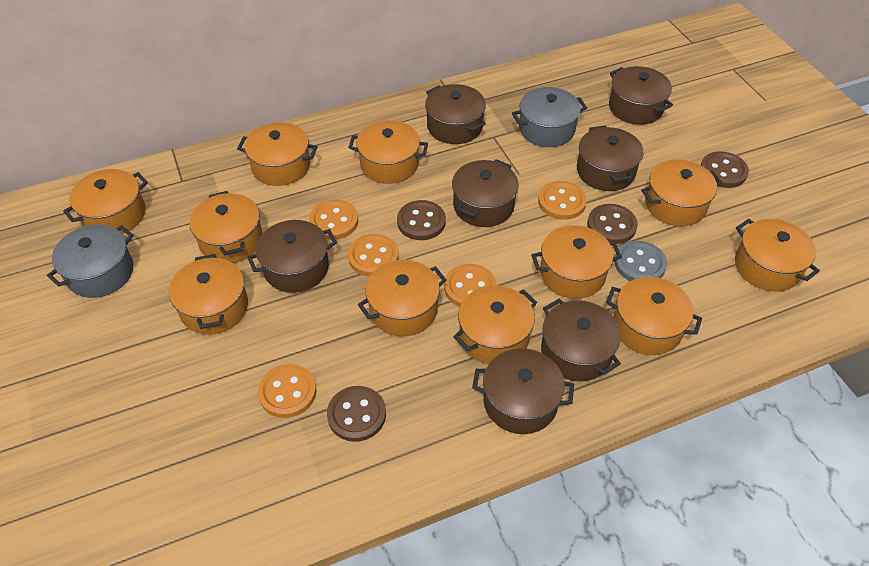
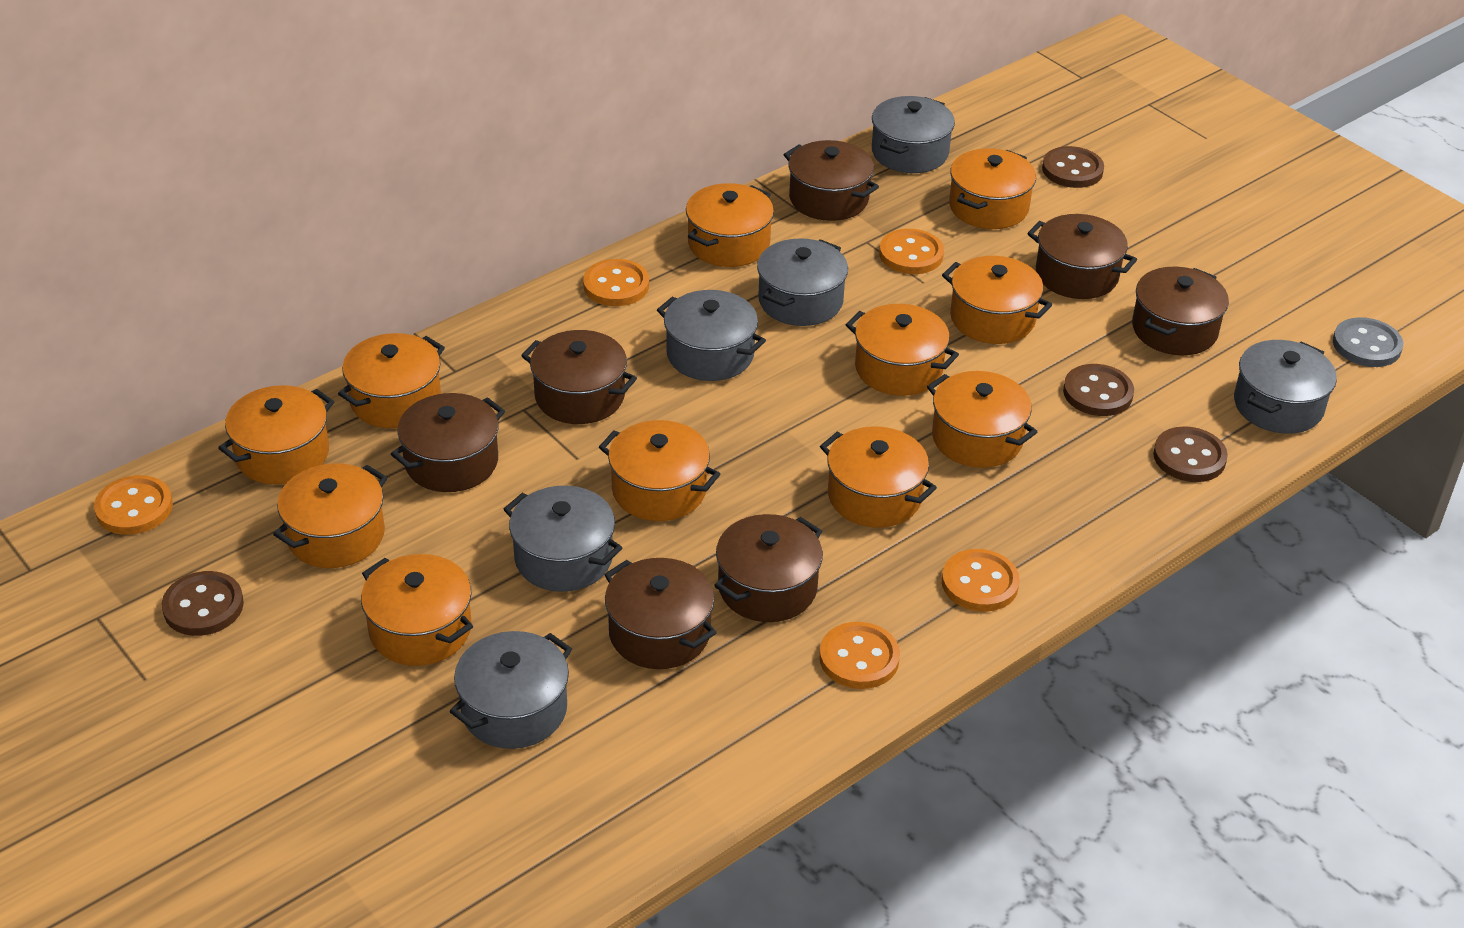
grey pot: [47,224,134,298] [512,87,587,147] = 2 -> [450,631,572,749] [504,486,622,592] [657,290,766,381] [757,238,848,326] [872,96,955,173] [1234,340,1337,434] = 6

